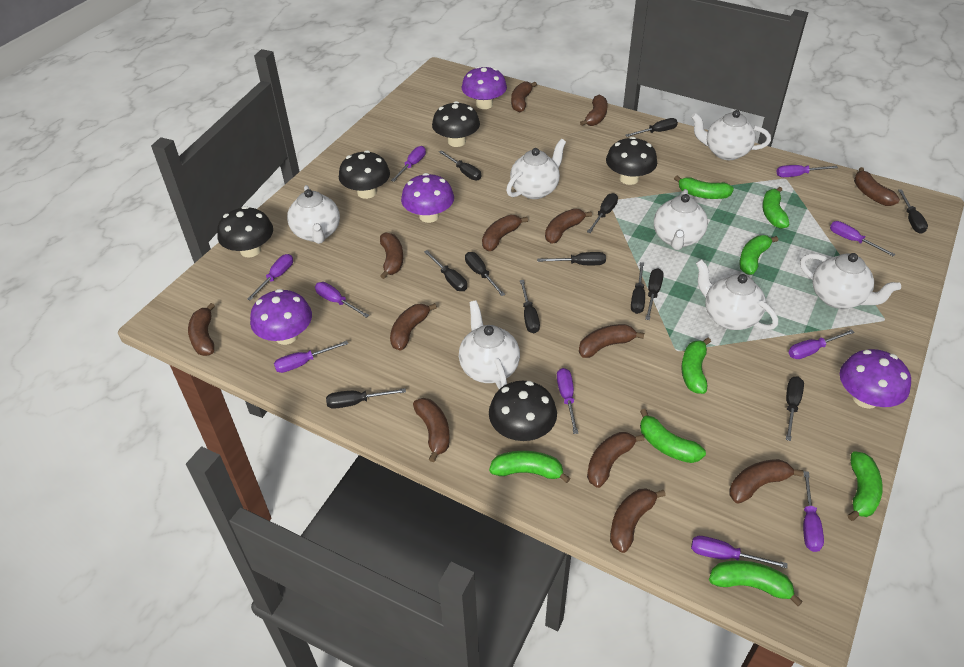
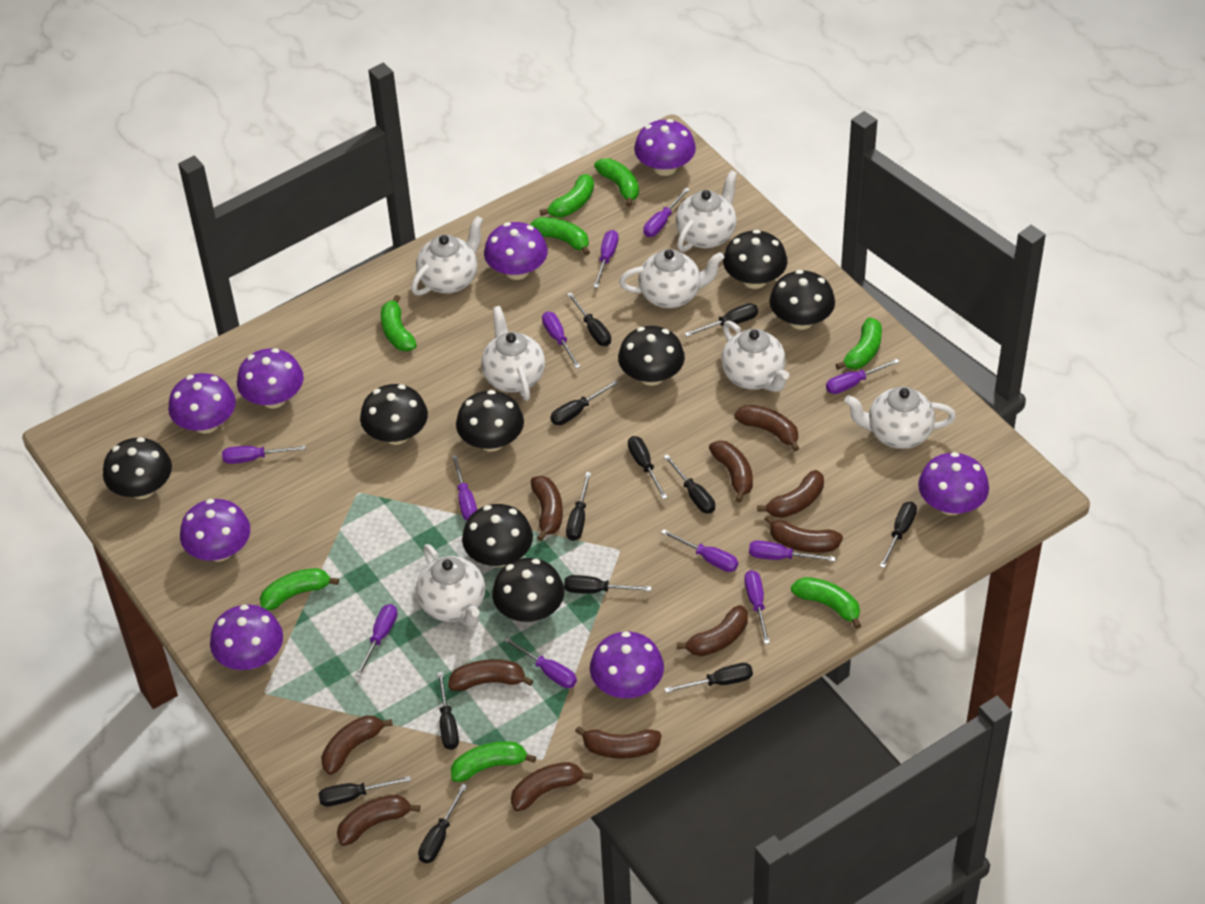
black mushroom: [217,206,273,258] [339,150,390,199] [432,101,480,147] [489,381,557,441] [606,137,657,185] = 5 -> [103,437,172,499] [360,384,428,445] [456,390,524,452] [462,504,533,567] [492,558,564,622] [618,326,685,386] [723,230,787,289] [769,270,835,330] = 8
brown banana: [188,303,215,356] [380,232,403,279] [390,303,437,351] [413,398,450,462] [482,215,528,251] [511,82,537,112] [545,209,592,244] [579,324,644,358] [580,95,608,126] [587,432,644,488] [610,488,666,553] [730,459,803,504] [854,167,900,206] = 13 -> [321,715,393,775] [337,795,420,846] [448,659,533,691] [511,762,593,811] [531,476,563,541] [575,726,662,759] [677,605,748,656] [709,440,753,502] [734,405,799,452] [757,470,824,518] [765,515,843,553] = 11
purple mushroom: [250,289,312,345] [401,173,454,223] [462,66,507,109] [840,349,911,409] = 4 -> [168,373,236,434] [180,499,250,562] [210,604,283,670] [237,348,304,408] [484,222,548,280] [590,631,664,698] [634,119,696,176] [918,452,989,515] = 8
purple screwdriver: [247,254,293,301] [274,341,348,373] [315,282,369,318] [391,146,426,182] [557,368,578,434] [691,536,788,569] [776,165,838,177] [788,329,855,359] [803,471,824,552] [830,221,896,257] = 10 -> [222,445,305,464] [355,604,397,677] [452,455,477,520] [503,637,577,688] [542,312,581,369] [593,230,618,288] [643,188,690,237] [661,529,738,572] [744,570,770,644] [749,540,836,562] [826,359,900,394] = 11

